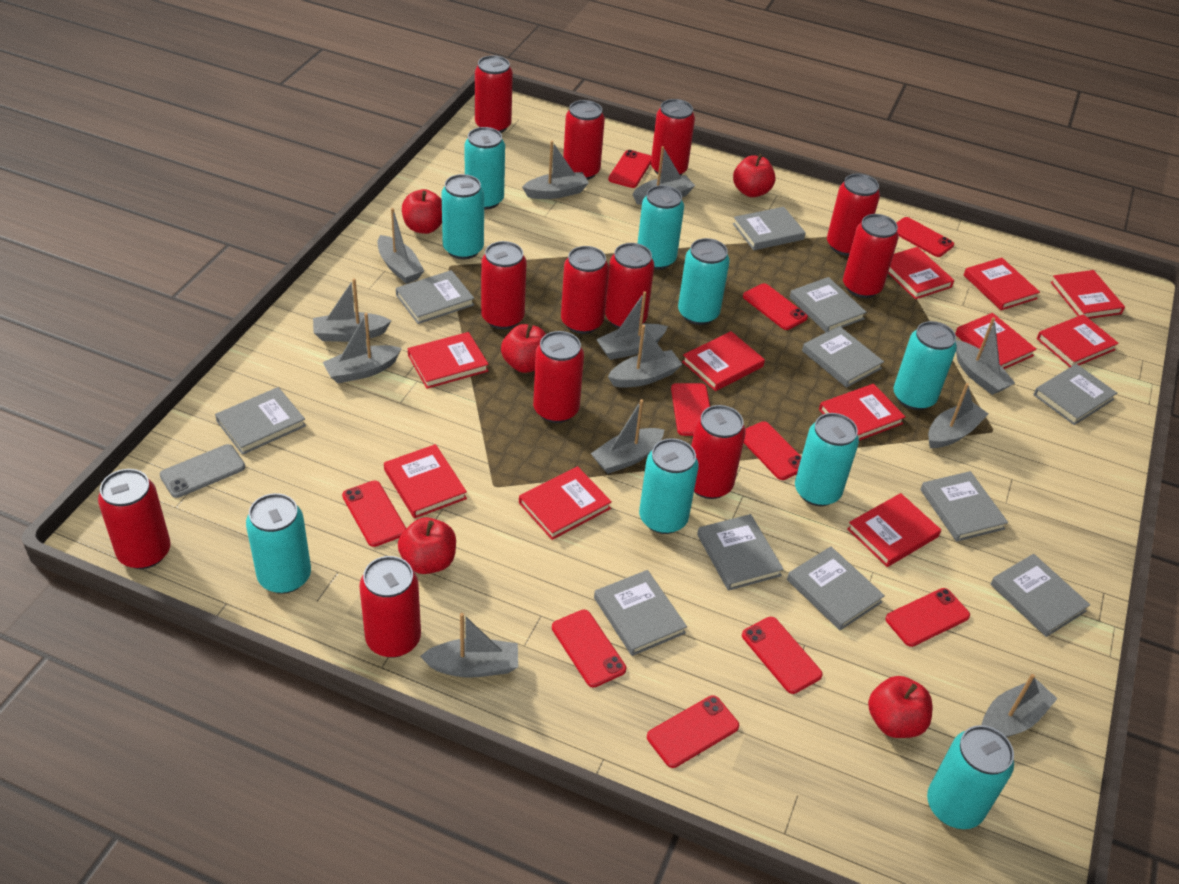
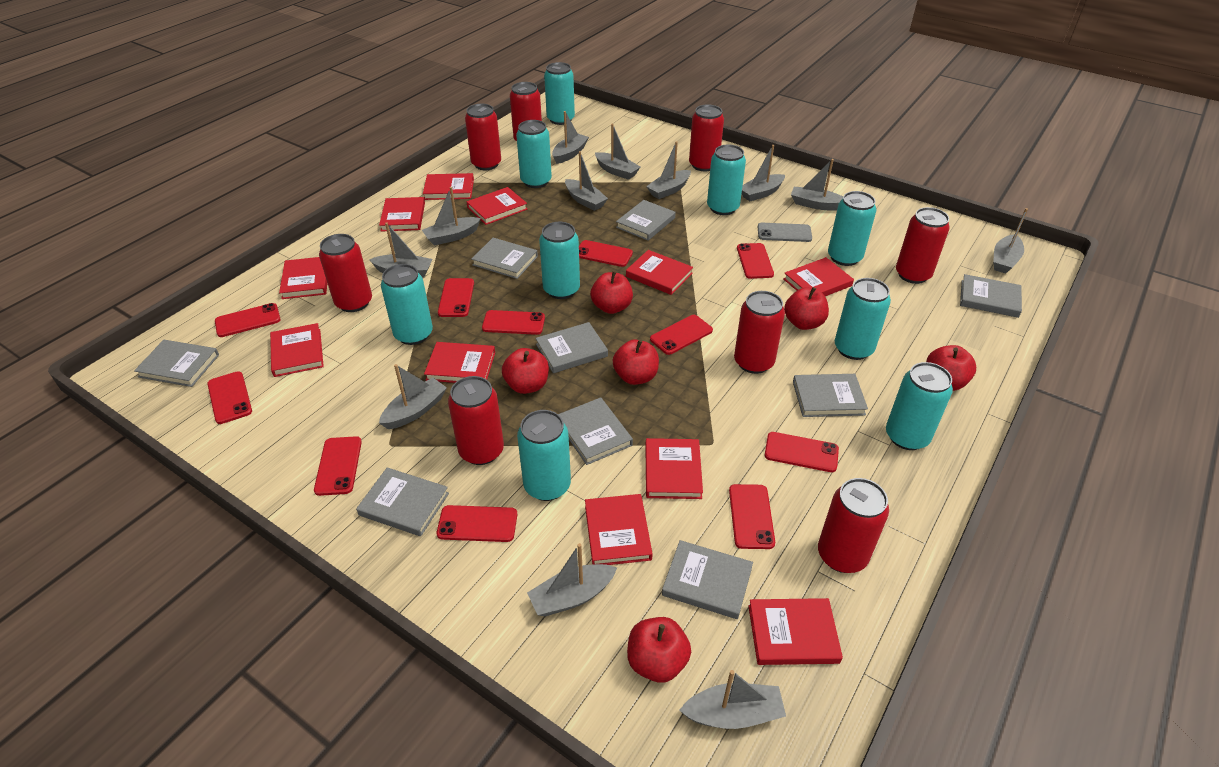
grey book: [215,387,306,455] [396,270,474,324] [594,570,687,656] [697,514,784,591] [733,207,806,250] [787,546,885,631] [790,277,867,332] [802,326,884,388] [920,471,1008,542] [990,554,1090,637] [1034,364,1117,425] = 11 -> [134,340,219,387] [356,467,449,536] [471,238,538,279] [535,322,608,373] [558,397,633,465] [616,200,676,241] [662,540,753,619] [793,374,868,417] [960,274,1022,318] = 9
red apple: [398,517,456,574] [402,189,442,234] [501,324,546,373] [733,154,776,197] [868,676,932,738] = 5 -> [502,348,549,394] [590,271,633,314] [613,340,659,385] [627,617,691,683] [784,287,829,330] [926,345,976,391] = 6
red can: [98,469,171,569] [359,556,421,657] [475,55,513,133] [481,241,527,329] [533,331,584,423] [561,246,609,334] [563,100,605,180] [605,243,654,329] [651,99,695,176] [691,405,746,499] [827,174,880,256] [843,214,899,298] = 12 -> [319,234,372,312] [448,376,504,465] [465,104,501,170] [510,82,542,141] [689,104,724,171] [734,291,785,374] [818,478,889,573] [896,207,950,284] = 8
red phone: [342,481,406,547] [552,610,626,687] [608,150,651,188] [647,695,739,768] [671,383,710,436] [742,617,823,694] [743,283,808,330] [744,421,801,480] [885,588,970,647] [897,217,954,257] = 10 -> [207,371,252,424] [215,303,280,337] [314,436,362,496] [437,505,517,542] [438,278,474,317] [482,310,545,335] [579,240,633,267] [650,315,713,355] [729,484,775,549] [737,243,774,279] [765,432,839,472] = 11

